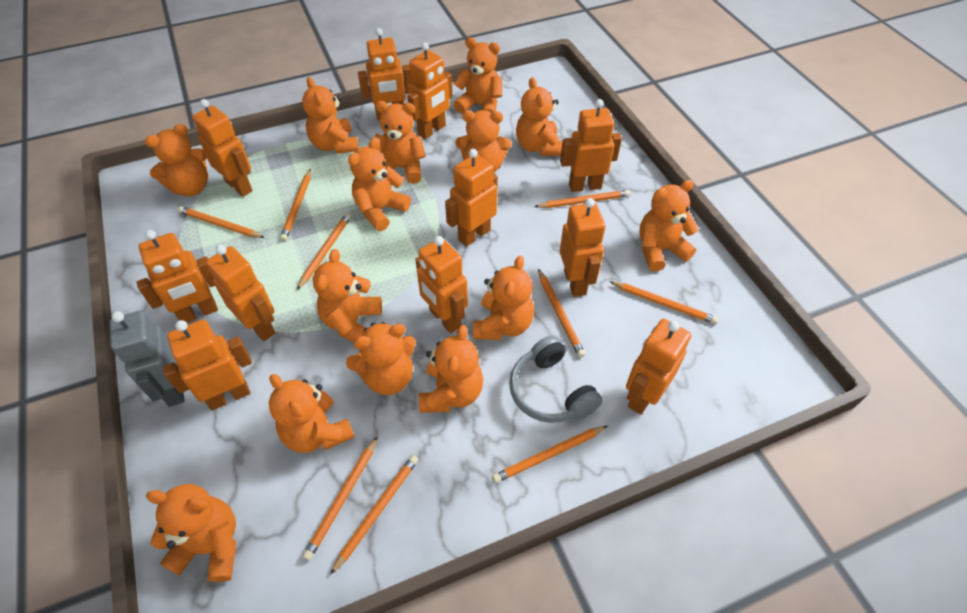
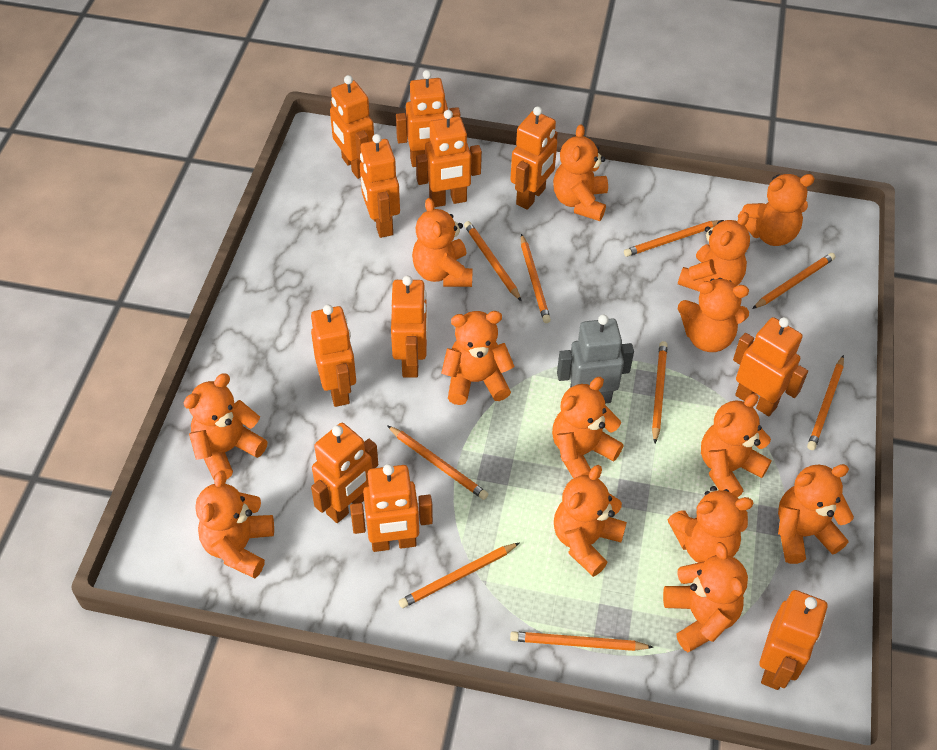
grey headphones: [509,335,602,423] = 1 -> none = 0

